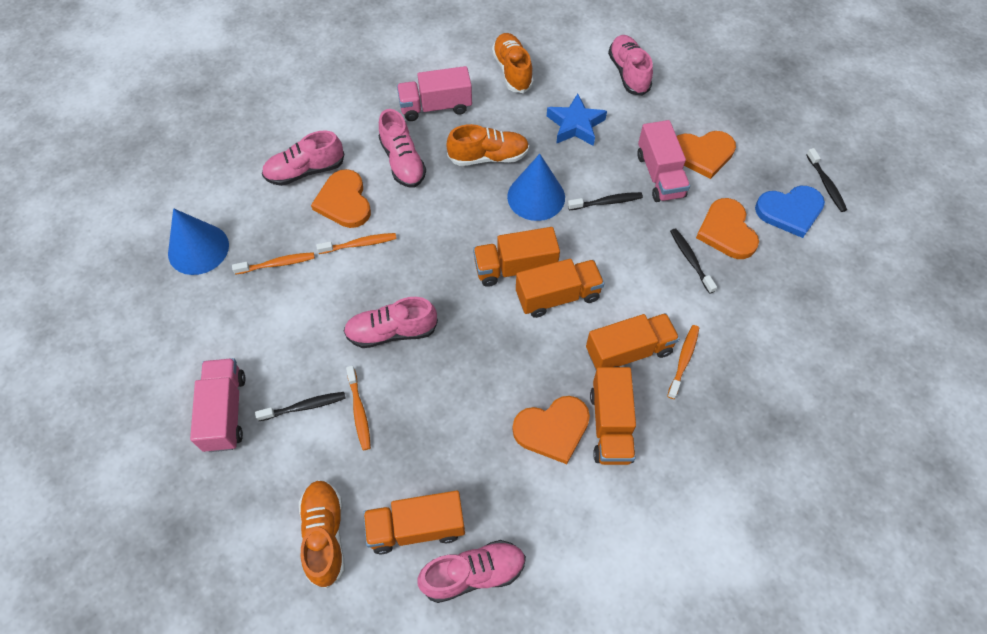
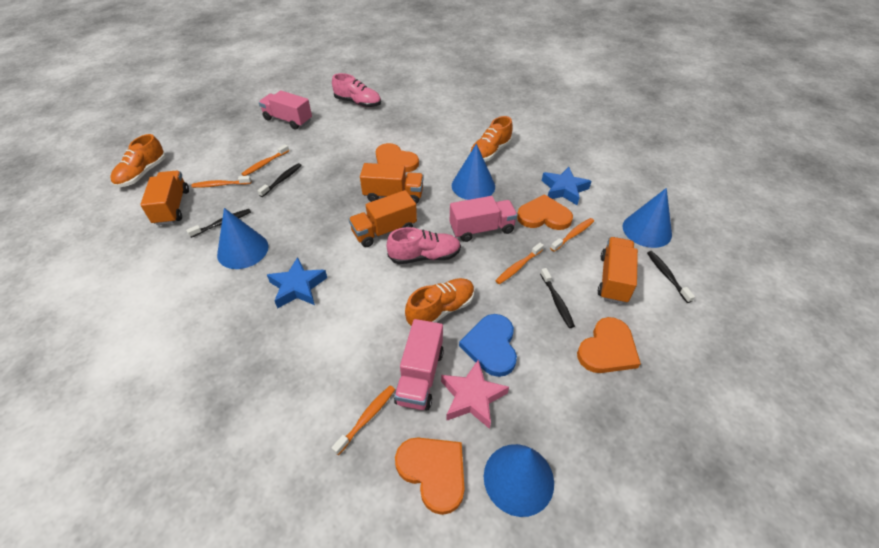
blue cone: [168,208,229,275] [507,154,565,221] = 2 -> [217,208,269,269] [452,144,495,200] [484,444,554,517] [623,188,672,248] = 4
blue star: [547,94,607,146] = 1 -> [267,257,327,308] [542,167,591,205] = 2
orange toothbrush: [232,252,315,275] [316,233,397,254] [346,366,371,450] [667,325,699,399] = 4 -> [191,176,251,188] [242,144,289,176] [332,385,395,455] [495,243,544,284] [550,218,594,252] = 5
orange truck: [363,490,465,554] [473,227,560,287] [516,259,604,318] [586,313,680,370] [590,367,636,465] = 5 -> [140,171,189,225] [349,190,417,247] [360,163,424,204] [598,237,638,304] = 4
pink shoe: [262,131,344,186] [343,297,438,348] [378,109,426,188] [417,540,526,603] [608,35,653,96] = 5 -> [332,73,381,107] [386,227,461,264] = 2
pink star: none = 0 -> [441,359,509,429] = 1

